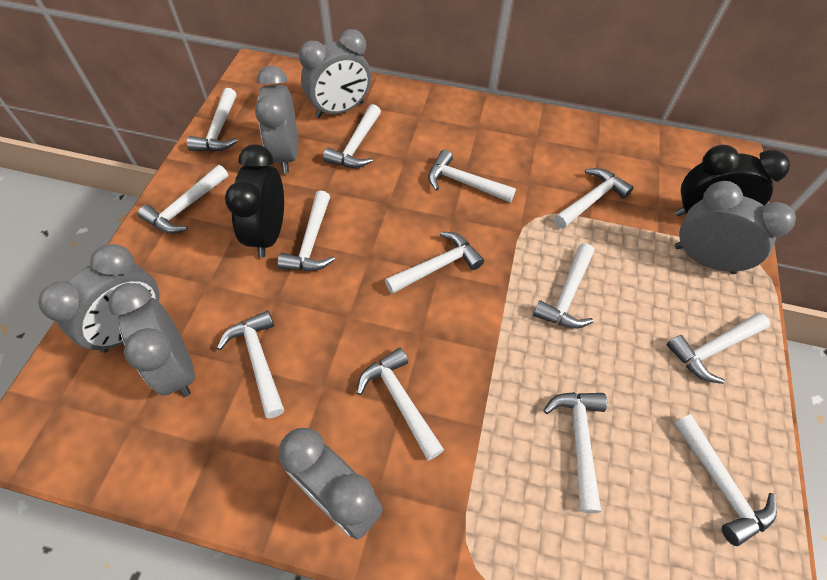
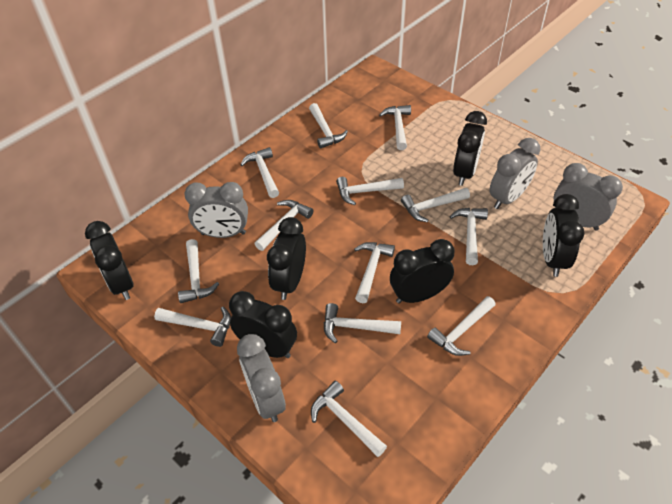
black clock: [225,144,284,258] [675,145,790,216] = 2 -> [85,221,134,300] [229,291,297,358] [267,217,306,300] [390,239,454,304] [453,111,487,186] [543,194,585,277] = 6
grey clock: [39,244,159,353] [108,283,195,397] [255,66,298,173] [279,428,383,540] [299,29,371,118] [675,181,796,274] = 6 -> [184,182,248,238] [237,334,286,422] [489,138,540,209] [554,163,623,231] = 4

